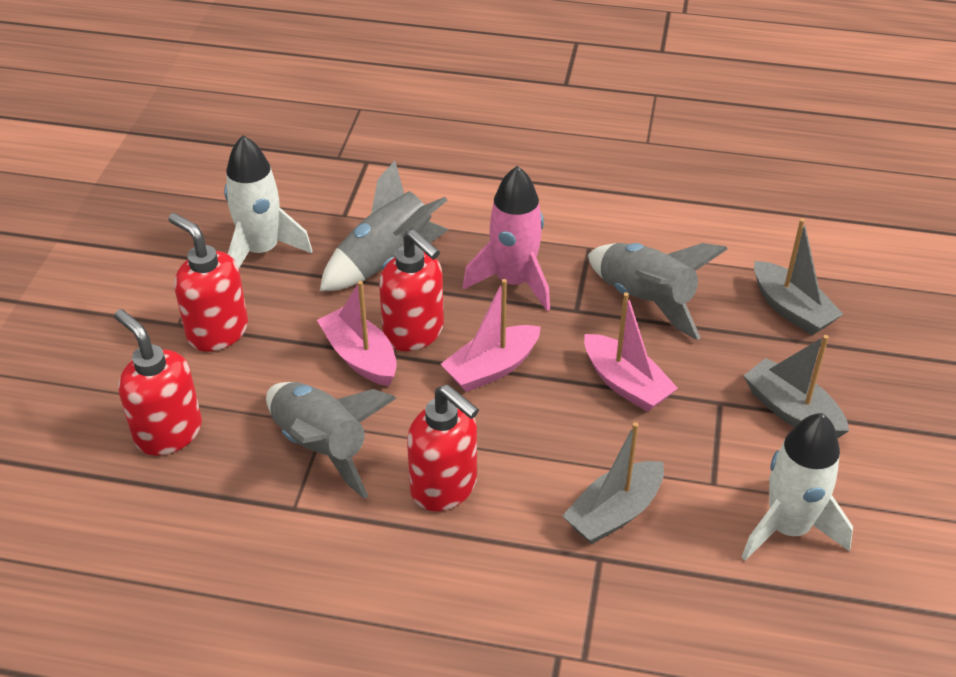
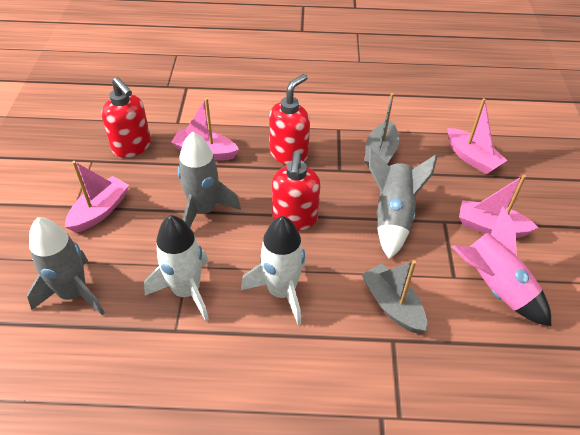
grey boat: [562,422,664,544] [743,335,849,438] [754,219,843,335] = 3 -> [361,260,427,334] [365,93,399,168] = 2
pink boat: [317,281,397,386] [441,279,541,392] [584,292,678,412] = 3 -> [65,161,129,233] [171,98,239,160] [448,98,507,174] [459,175,538,238] = 4
red soap dispenser: [114,309,202,456] [169,213,248,352] [379,229,444,351] [407,384,479,511] = 4 -> [101,77,151,158] [269,74,310,165] [272,151,320,231] = 3

